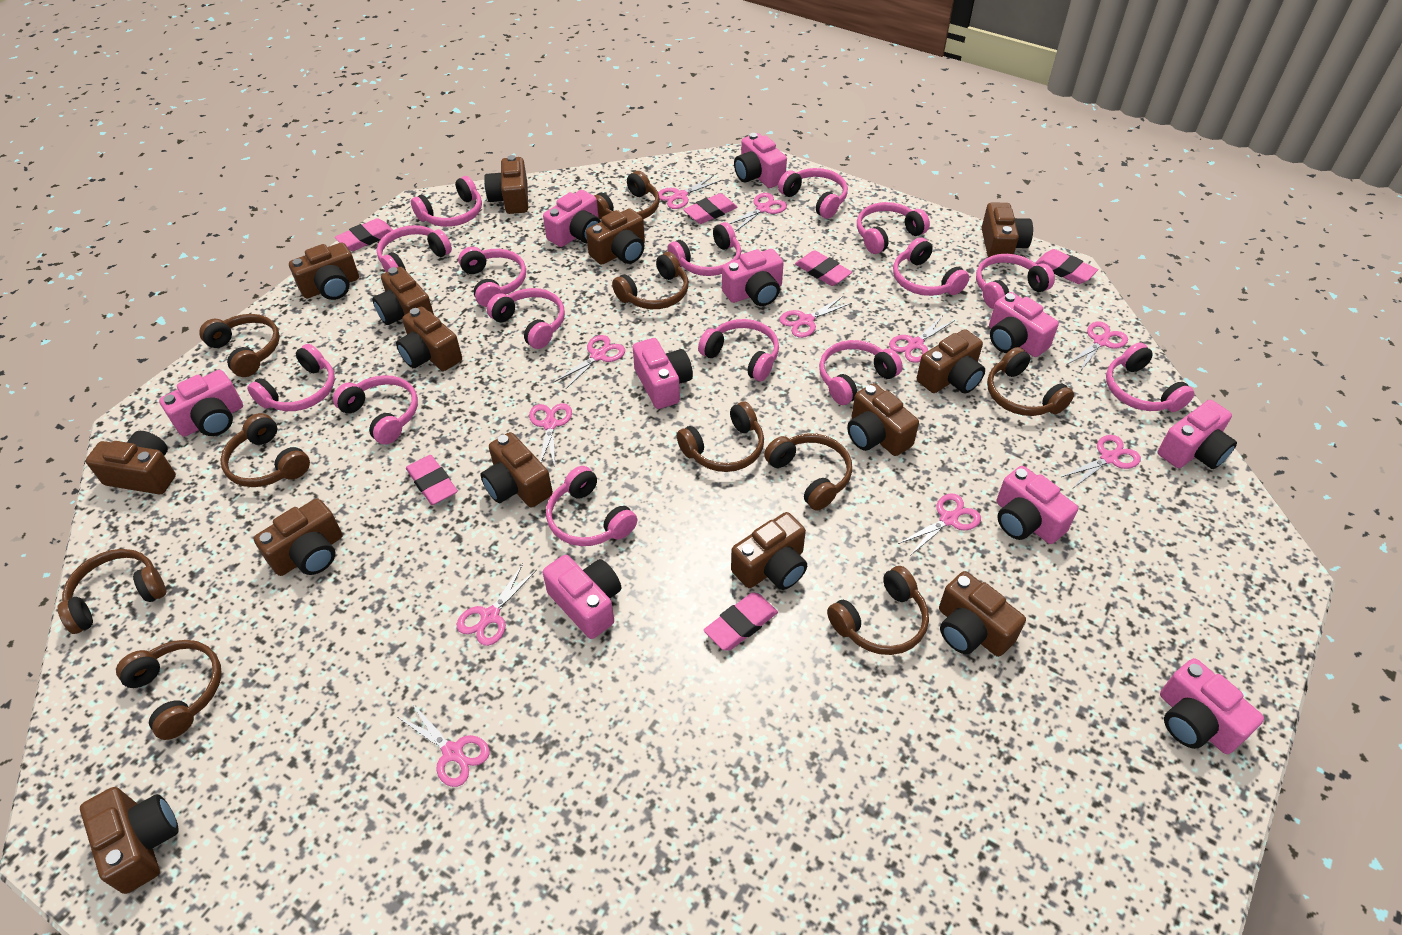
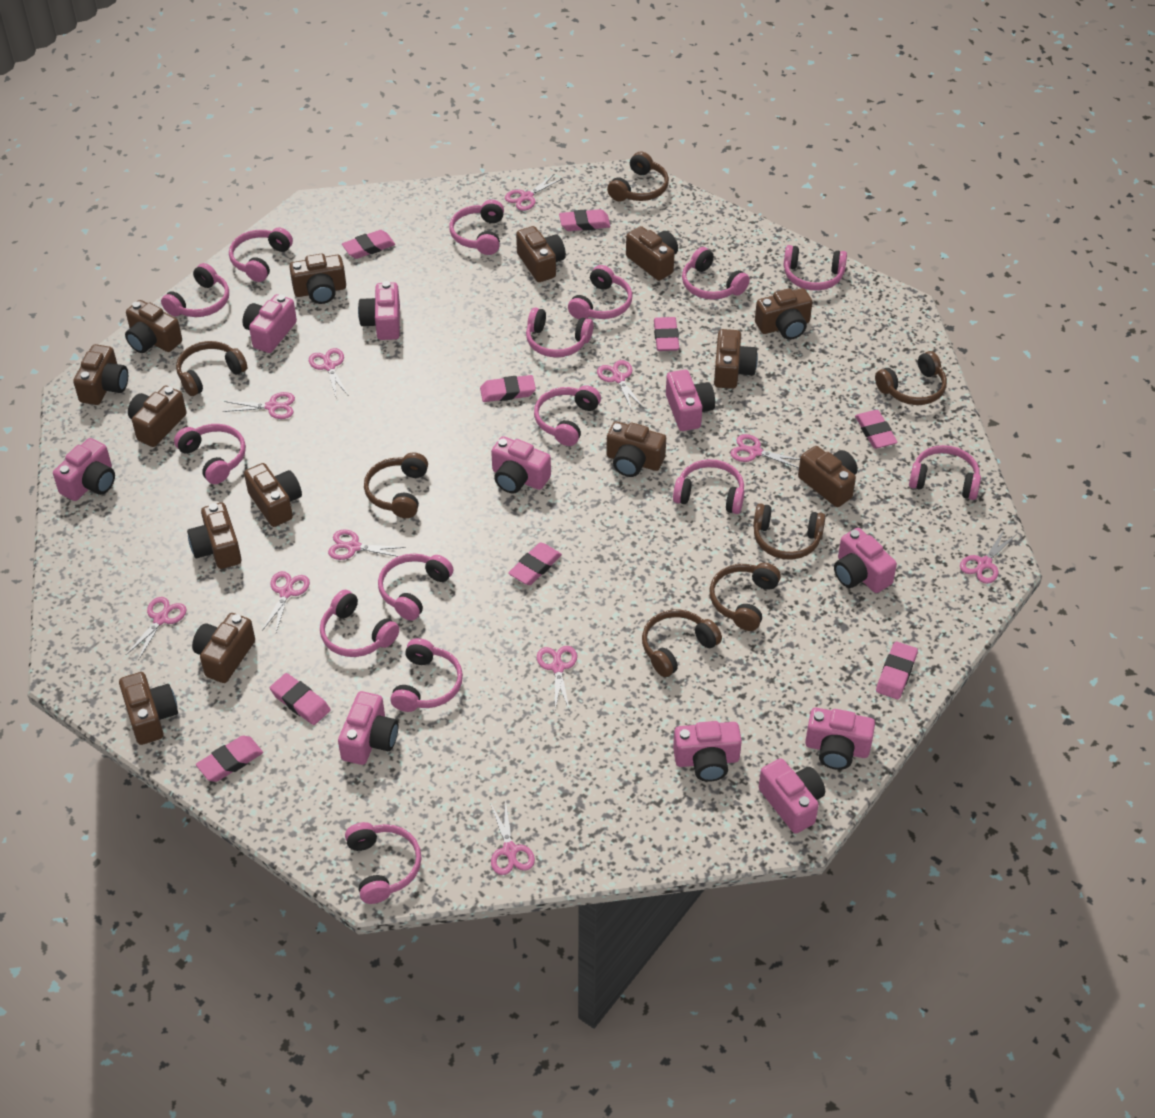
brown headphones: [58,549,166,634] [116,640,222,740] [199,314,280,377] [220,413,310,487] [594,171,660,219] [612,252,688,309] [677,401,764,472] [764,433,852,510] [827,566,929,655] [987,347,1074,416] = 10 -> [176,341,247,396] [364,453,428,518] [607,152,669,201] [642,609,722,677] [709,563,781,631] [753,504,826,560] [875,351,947,405] = 7
pink eraser: [335,218,393,251] [406,455,458,505] [683,193,738,224] [704,592,778,650] [795,250,852,286] [1035,249,1098,284] = 6 -> [196,736,263,782] [270,673,331,725] [342,230,395,259] [480,375,536,402] [508,542,562,585] [559,209,611,231] [654,317,679,351] [855,410,898,449] [876,641,918,699] = 9

